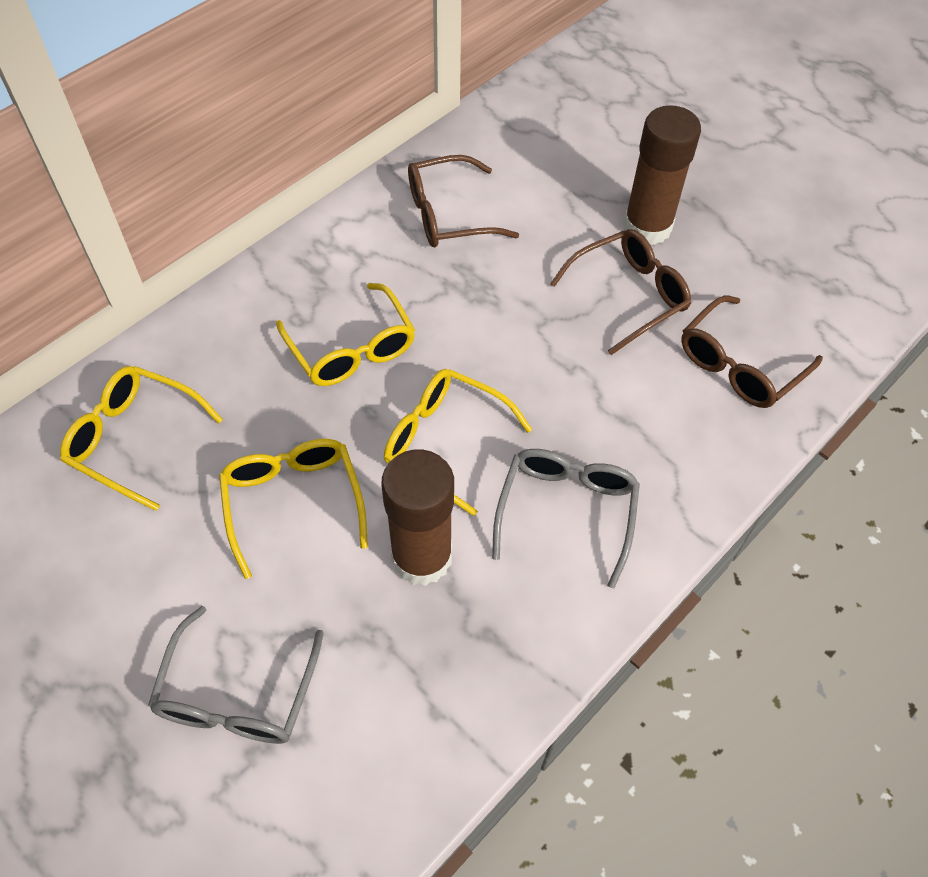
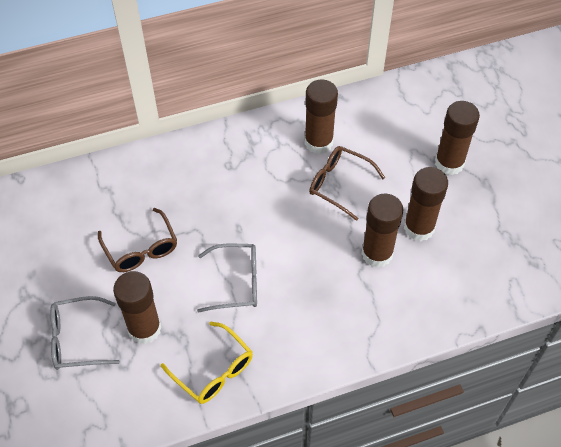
brown glasses: [408,155,519,247] [550,229,691,355] [681,295,823,408] = 3 -> [98,208,177,272] [309,146,385,221] = 2
brown glue stick: [381,449,454,586] [623,105,701,245] = 2 -> [113,271,161,344] [305,80,338,154] [361,194,403,268] [404,167,448,241] [435,101,480,175] = 5
yellow glasses: [60,366,223,511] [219,439,368,579] [276,283,415,386] [384,369,532,516] = 4 -> [161,322,253,404] = 1

